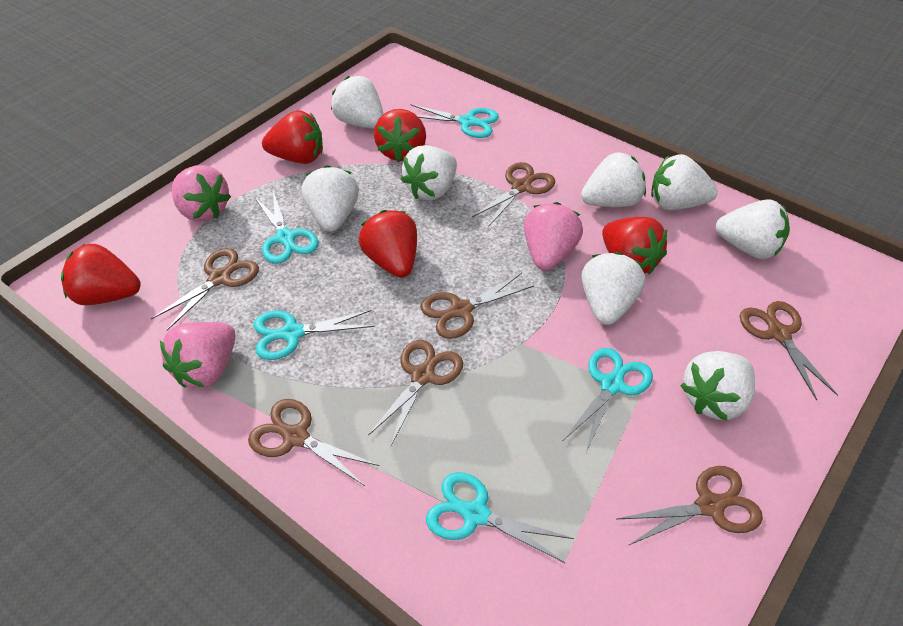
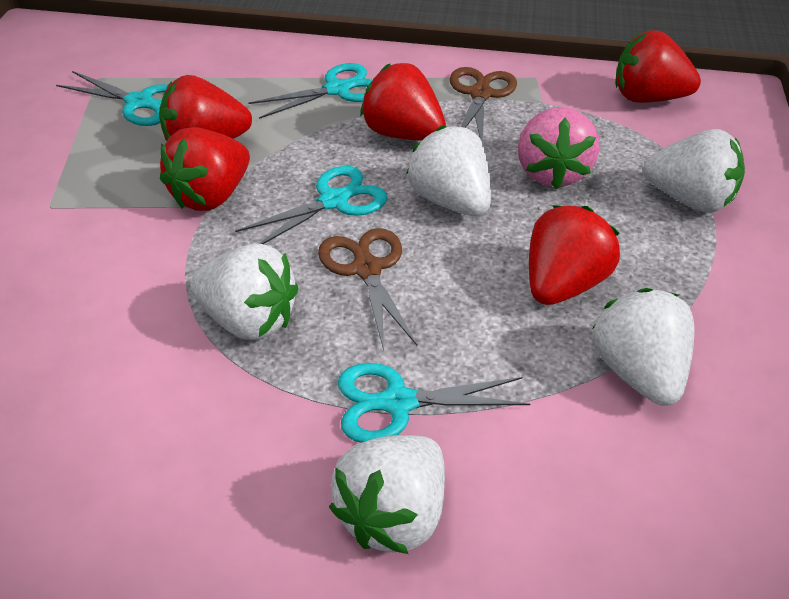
brown scissors: [151,248,259,330] [248,399,380,486] [368,340,463,446] [421,273,534,339] [472,162,555,227] [617,466,763,546] [740,301,838,400] = 7 -> [318,228,417,350] [450,67,517,141] = 2
pink strawberry: [160,322,236,388] [172,165,231,222] [524,202,583,271] = 3 -> [518,107,600,189] = 1
turquoise scissors: [254,191,318,264] [254,310,375,360] [411,104,499,138] [426,472,574,563] [563,348,653,453] = 5 -> [56,71,168,126] [235,166,388,244] [248,63,372,119] [338,363,530,443] = 4
white strawberry: [302,165,359,232] [331,76,383,129] [401,145,457,200] [581,152,646,207] [581,252,645,325] [651,154,718,210] [680,351,755,421] [716,199,790,259] = 8 -> [190,243,299,340] [329,435,445,554] [406,125,491,216] [592,288,695,406] [643,129,745,213] = 5

